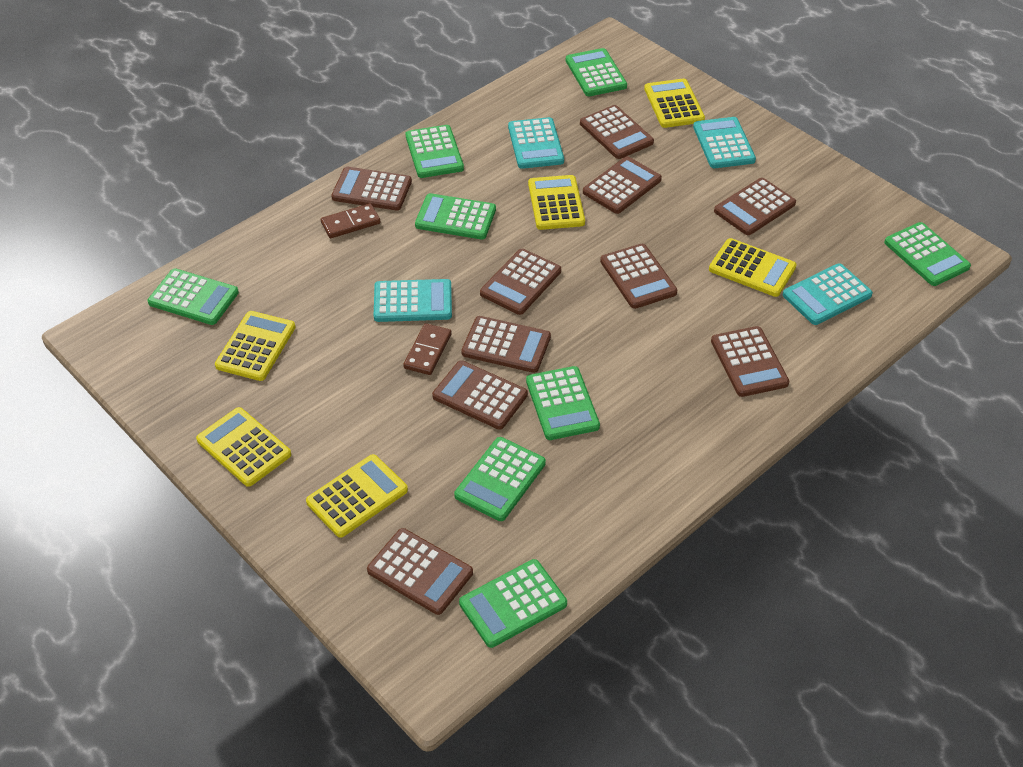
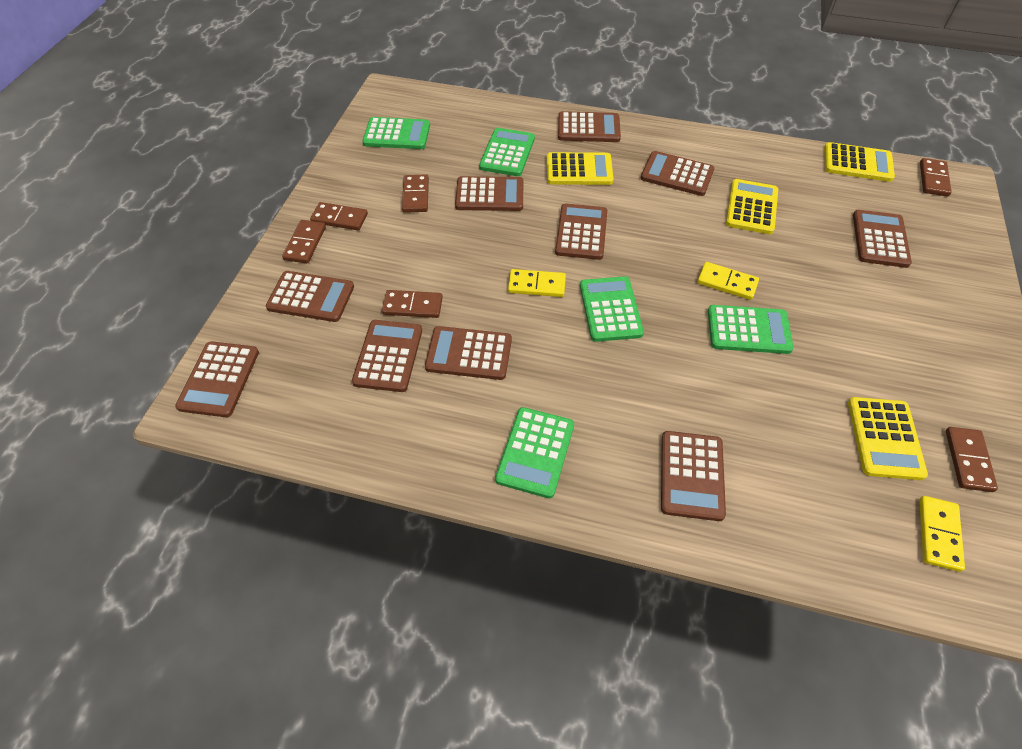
brown domino: [321,203,380,238] [403,323,452,375] = 2 -> [282,220,326,263] [310,202,368,230] [382,290,443,318] [402,174,429,213] [920,158,952,197] [946,427,998,492] = 6
green calculator: [148,269,239,325] [406,125,464,178] [415,193,496,239] [454,437,546,521] [459,559,567,648] [526,366,600,440] [566,48,627,96] [884,222,971,286] = 8 -> [362,117,430,149] [479,128,535,176] [495,407,574,498] [580,276,644,342] [708,305,794,354] = 5
turquoise calculator: [374,279,452,322] [508,117,564,169] [693,117,756,168] [783,263,873,325] = 4 -> none = 0
yellow calculator: [196,407,291,487] [215,311,296,381] [306,454,408,538] [528,175,585,230] [644,79,705,128] [709,238,797,297] = 6 -> [547,152,614,185] [726,179,778,234] [824,142,895,182] [848,397,928,480] = 4
yellow domino: none = 0 -> [508,269,566,297] [697,262,759,300] [919,496,965,572] = 3

